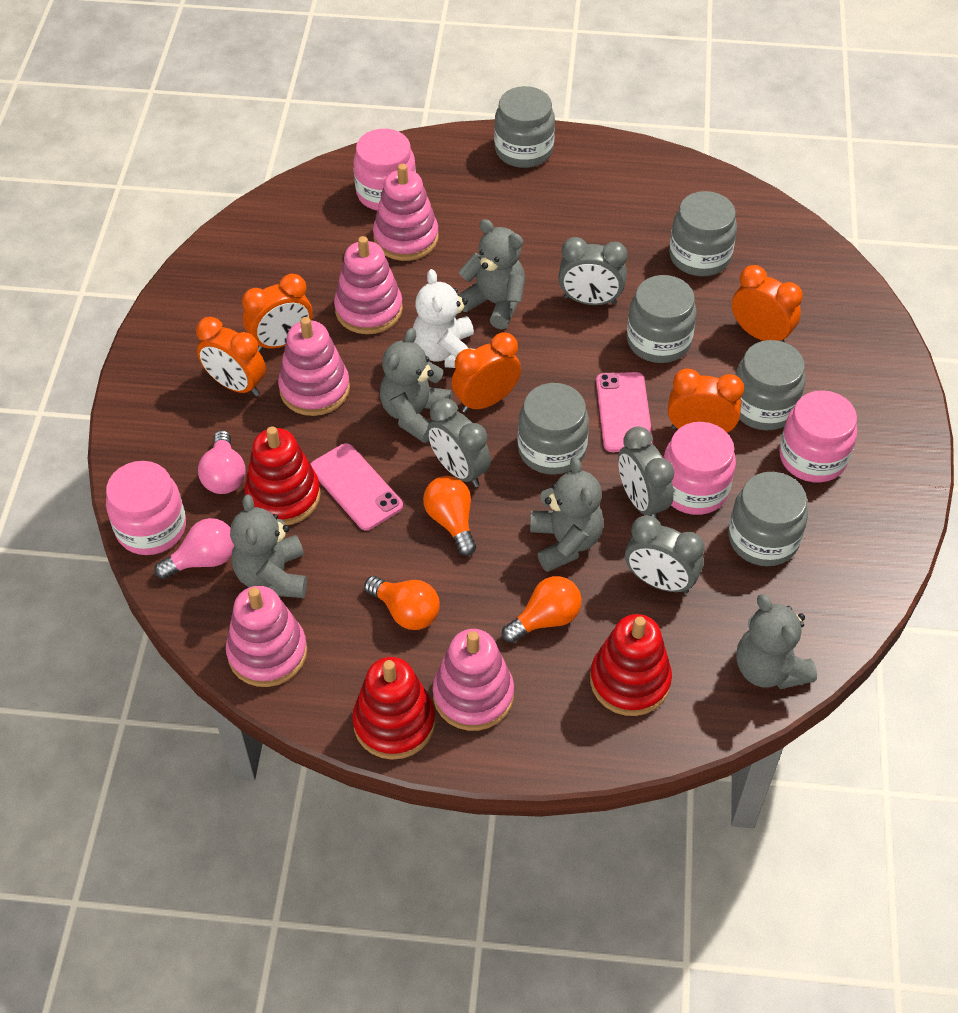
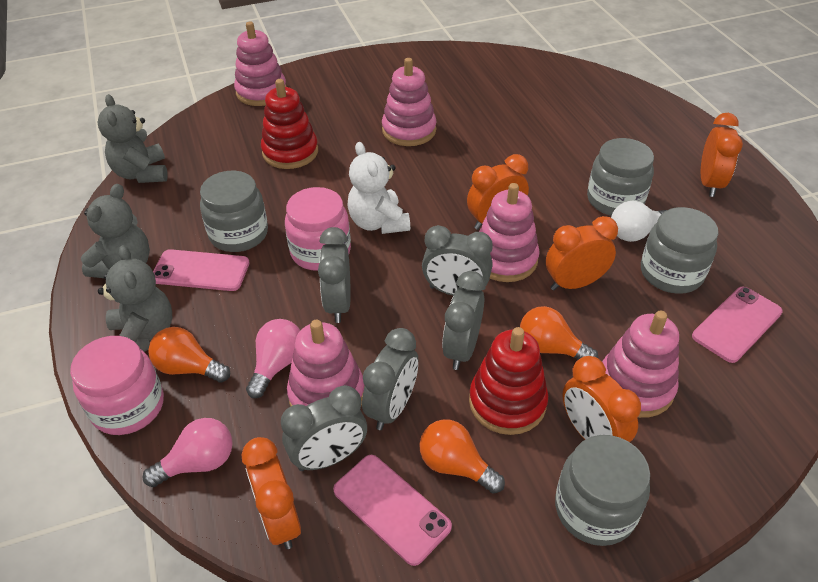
grey clock: [427,398,491,487] [558,237,628,305] [618,426,674,520] [625,515,704,594] = 4 -> [281,385,367,471] [318,227,351,323] [362,328,418,430] [422,225,493,296] [442,271,485,370] = 5
grey jar: [494,86,555,168] [518,383,589,475] [627,275,697,363] [669,191,737,276] [728,472,808,566] [736,340,806,430] = 6 -> [200,171,268,252] [555,435,650,546] [587,138,654,216] [641,207,718,294] = 4
grey teddy bear: [230,494,307,598] [380,328,452,443] [458,219,525,329] [530,457,604,572] [736,594,817,689] = 5 -> [81,184,150,278] [97,94,168,183] [98,245,172,352] = 3
pink jar: [106,461,186,555] [353,129,416,210] [663,422,736,515] [779,390,857,482] = 4 -> [70,336,164,435] [285,187,351,271] = 2
pink phone: [310,443,403,530] [596,372,653,452] = 2 -> [153,249,250,291] [333,455,452,566] [692,287,783,363] = 3
red stacking toy: [245,426,321,525] [352,657,435,760] [590,614,672,716] = 3 -> [261,79,318,169] [469,327,548,435] = 2
white light bulb: none = 0 -> [611,201,667,242] = 1

